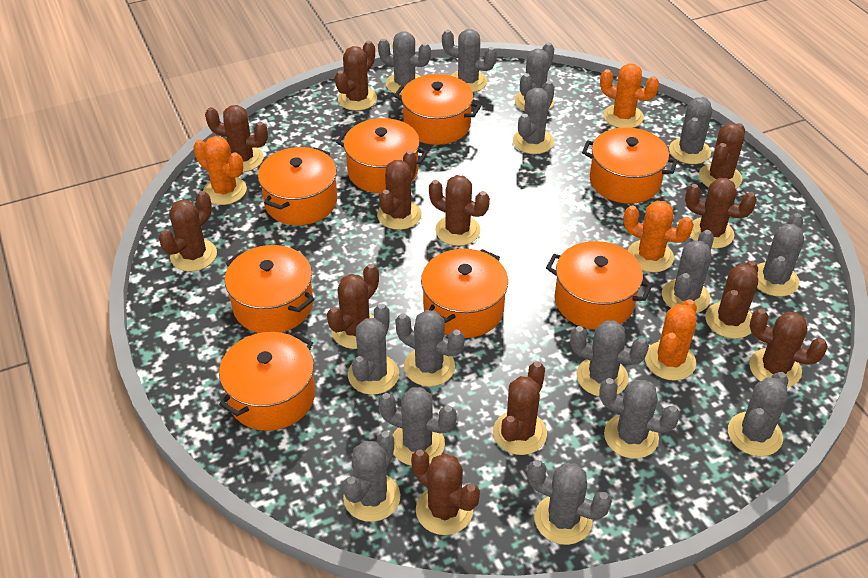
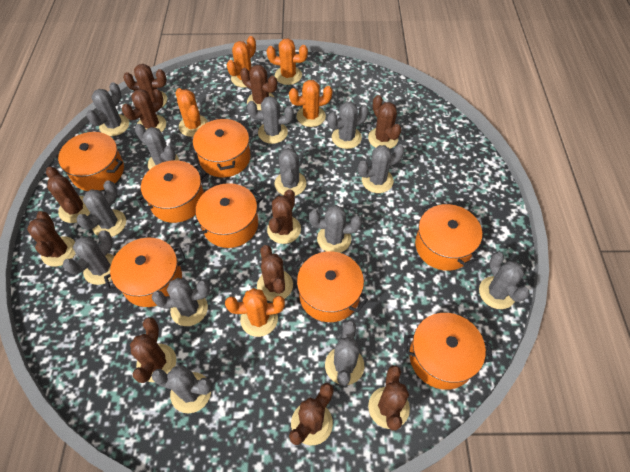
brown cactus: [159,191,217,272] [205,105,268,172] [327,264,379,349] [335,41,377,111] [377,151,422,230] [411,449,480,535] [429,175,490,246] [493,361,547,455] [685,178,757,249] [699,123,745,189] [705,261,758,339] [749,309,828,387] = 12 -> [27,211,76,267] [46,167,90,223] [122,89,166,132] [123,64,167,108] [130,317,176,383] [240,65,277,110] [257,245,293,302] [267,189,301,244] [289,383,334,445] [368,95,401,149] [368,365,410,431] = 11
grey cactus: [343,431,401,522] [348,303,399,395] [378,31,431,95] [378,387,457,466] [395,310,465,387] [442,29,497,92] [513,81,555,154] [515,43,554,111] [527,460,612,545] [570,320,649,397] [599,378,680,459] [662,230,714,313] [669,97,712,164] [728,372,788,456] [757,213,804,297] = 15 -> [63,230,115,285] [77,180,126,237] [86,82,129,136] [135,124,179,170] [152,278,210,326] [152,365,212,413] [247,96,294,144] [274,143,306,196] [309,205,362,253] [325,320,364,386] [328,101,369,149] [358,144,405,193] [479,252,530,309] = 13
orange cactus: [193,136,247,205] [600,64,659,128] [623,201,694,273] [645,299,697,381] = 4 -> [175,88,208,137] [225,288,285,337] [227,36,256,88] [267,38,308,85] [289,80,333,127] = 5

